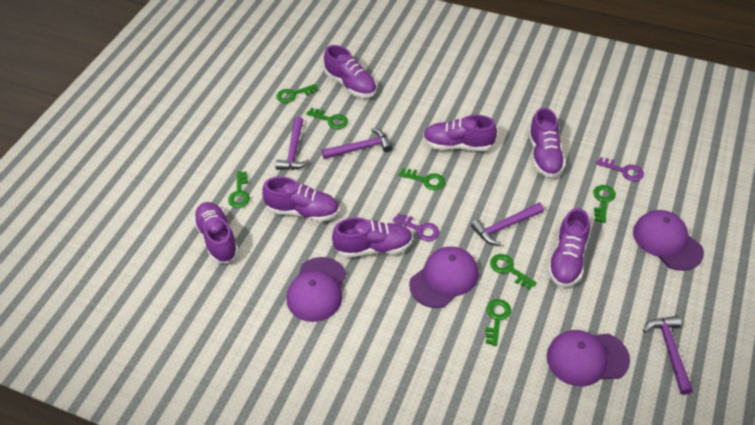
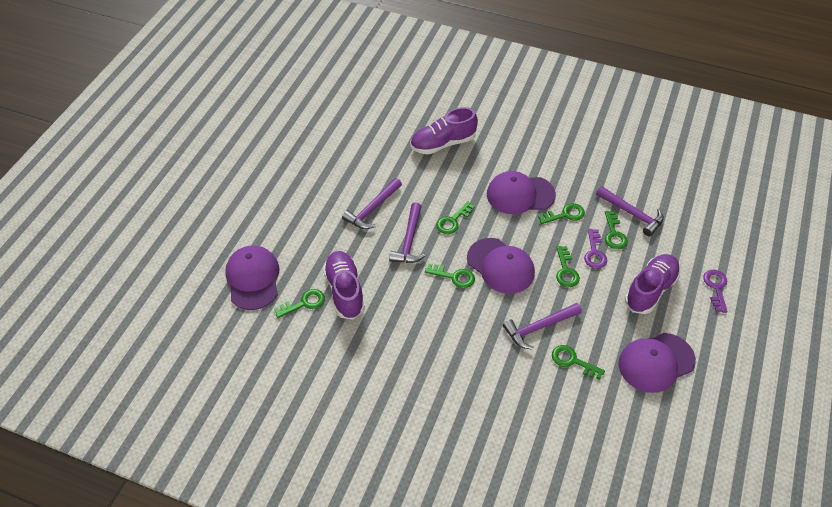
purple shoe: [193,202,239,263] [262,177,339,222] [324,45,377,98] [332,217,413,258] [423,115,497,151] [529,108,565,178] [548,208,590,287] = 7 -> [323,251,365,320] [410,107,478,154] [625,254,680,314] = 3

